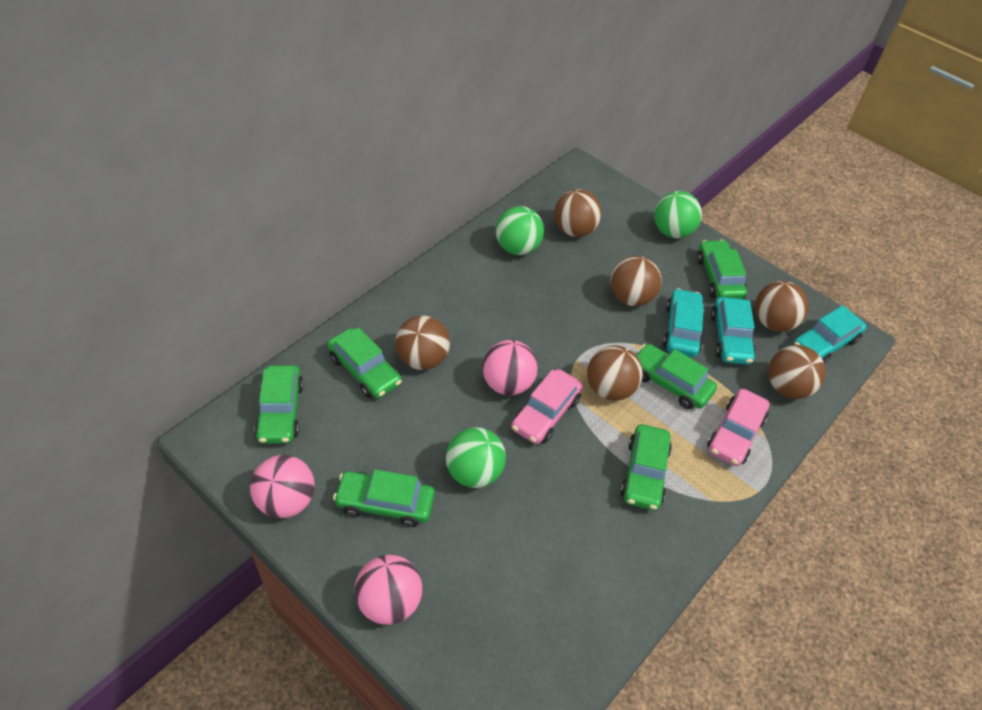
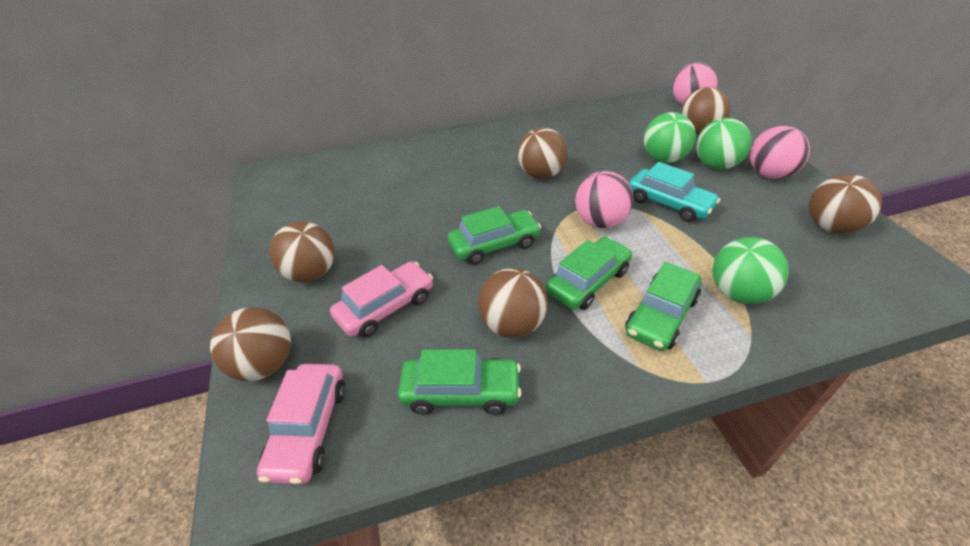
green car: [254,365,304,444] [327,327,402,399] [333,469,435,527] [621,424,672,510] [637,344,717,409] [697,240,747,299] = 6 -> [398,349,522,415] [447,206,541,265] [546,237,632,310] [625,262,702,351] = 4
turquoise car: [663,288,704,357] [711,297,756,365] [793,305,867,364] = 3 -> [629,162,720,222] = 1

